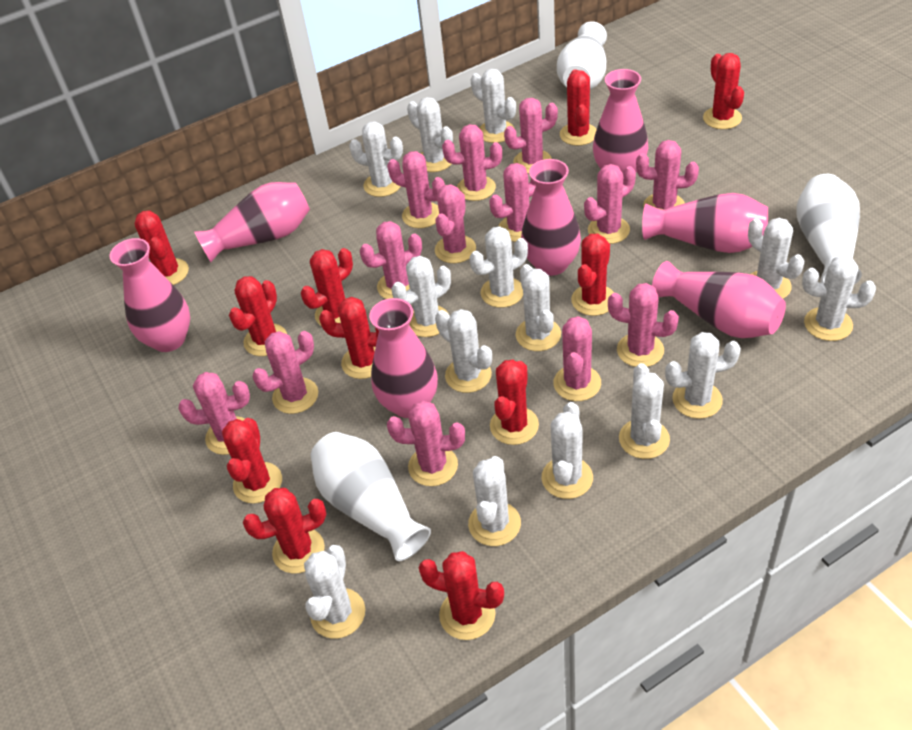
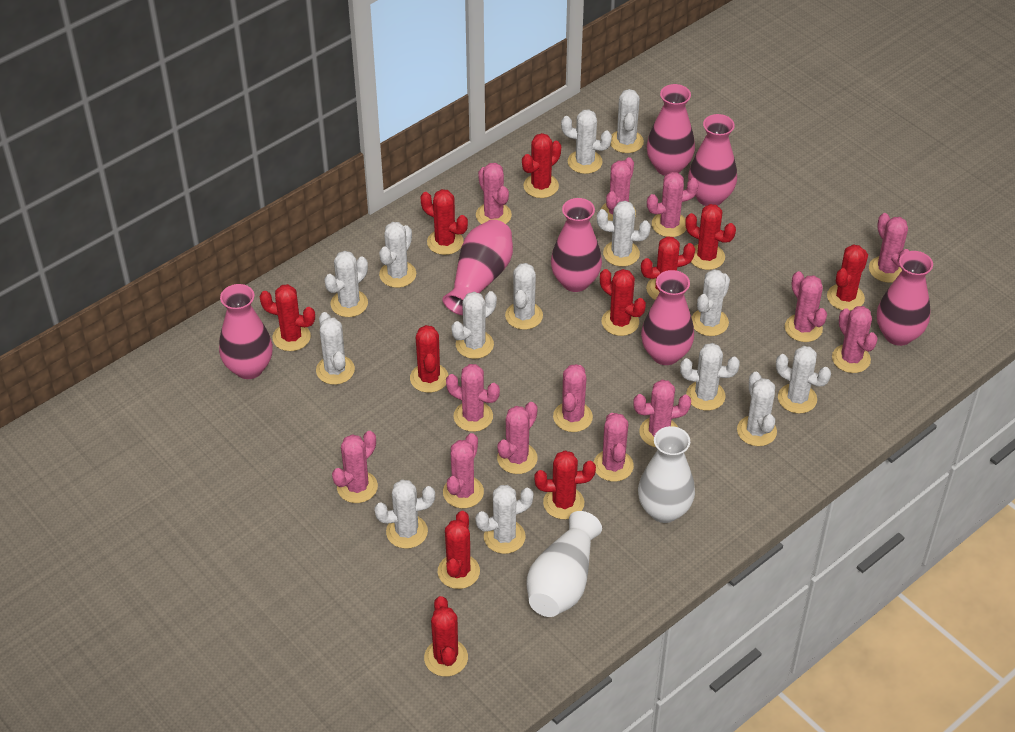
white vase: [310,432,431,561] [557,21,607,90] [796,174,862,284] = 3 -> [526,511,602,617] [638,426,695,523] = 2

